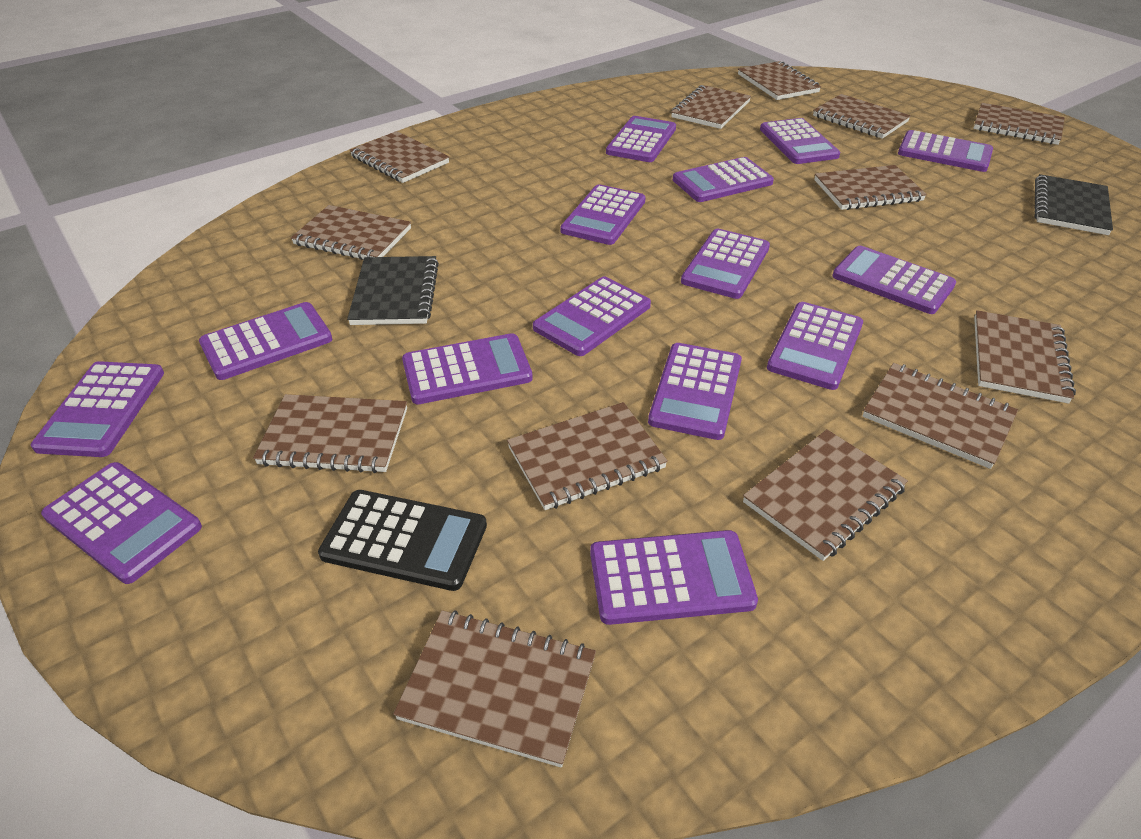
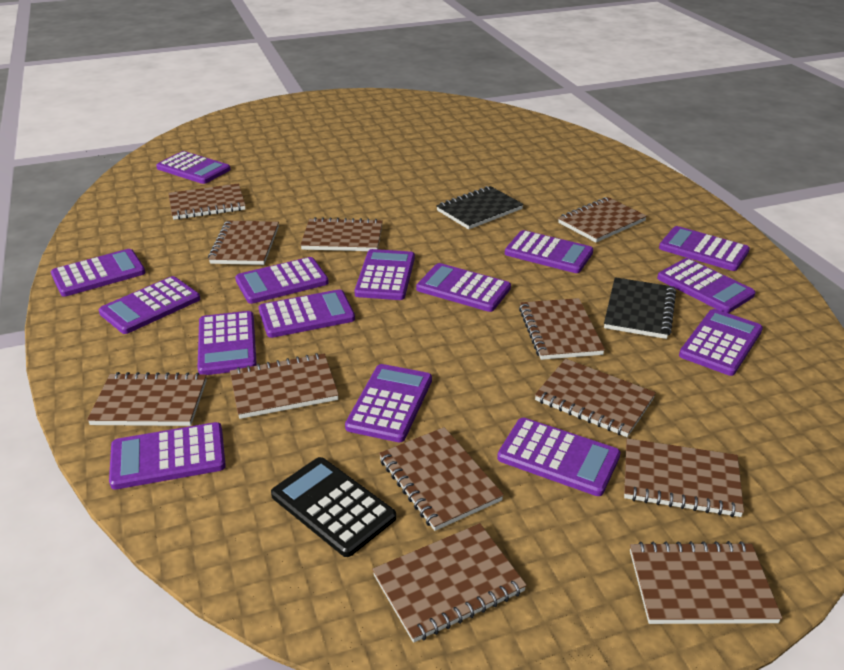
brown notebook: [253,394,407,473] [291,205,411,260] [350,131,449,183] [393,610,596,768] [507,402,668,510] [671,85,751,129] [738,61,821,100] [743,429,908,561] [813,94,911,139] [814,165,927,210] [863,363,1018,469] [973,103,1065,145] [974,310,1076,404] = 13 -> [87,372,207,426] [168,183,246,220] [208,220,279,265] [230,353,339,419] [300,217,383,251] [372,523,527,643] [379,427,504,531] [519,298,605,360] [535,359,656,437] [558,197,647,242] [624,438,744,517] [630,541,782,624] = 12

